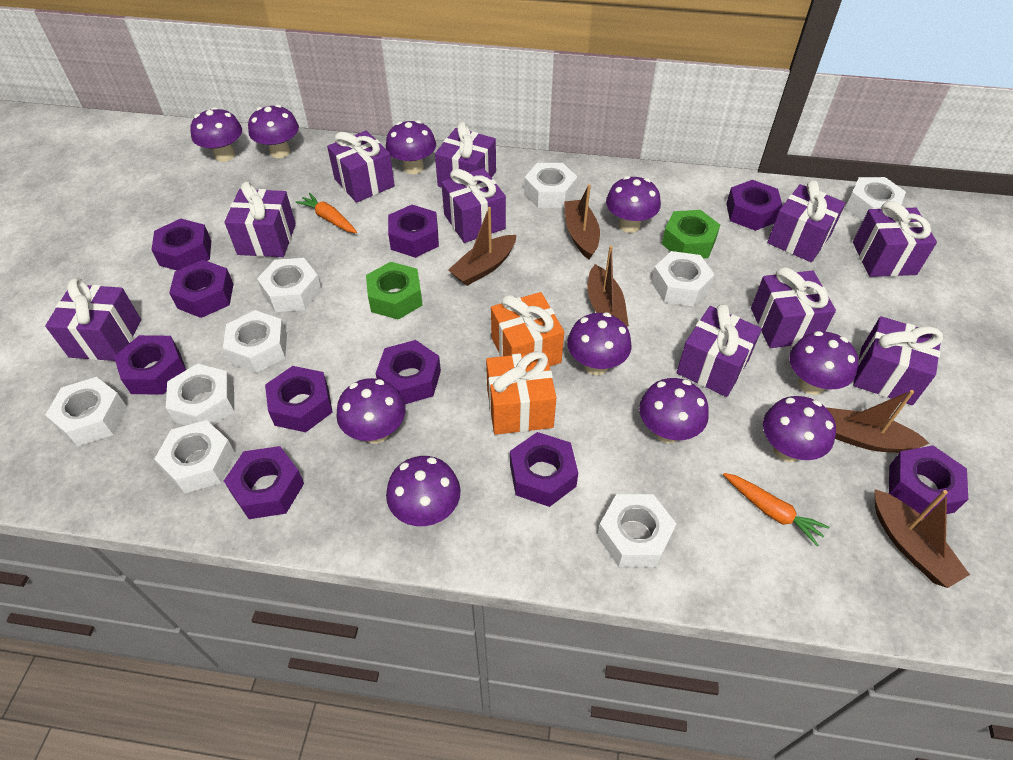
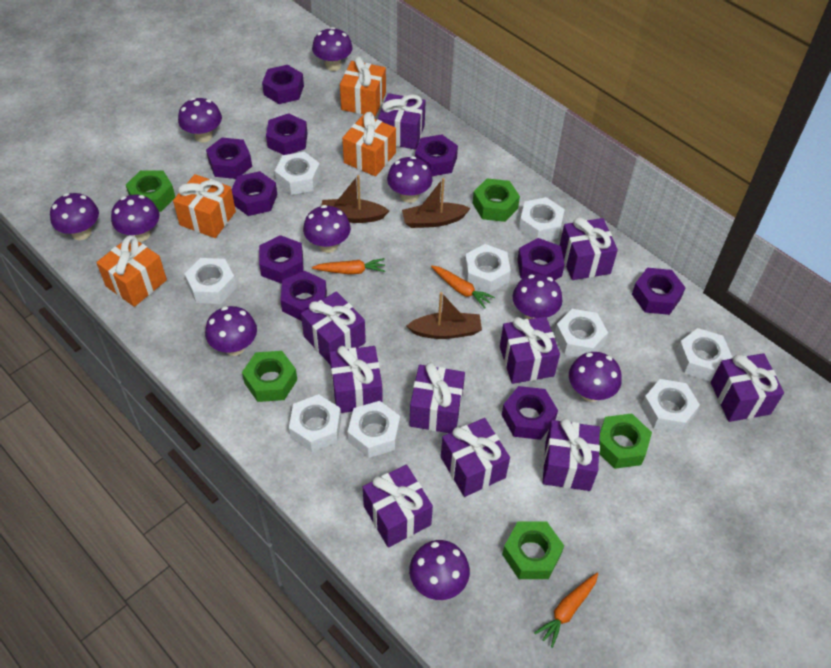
brown boat: [448,207,516,286] [564,184,600,259] [588,246,629,327] [826,390,930,453] [875,489,970,588] = 5 -> [321,175,389,223] [402,178,471,228] [407,292,482,339] = 3
green nut: [366,262,423,320] [662,210,720,258] = 2 -> [126,170,175,212] [242,351,297,402] [473,178,520,222] [502,522,564,579] [599,413,652,469] = 5
orange carrot: [295,193,357,233] [723,473,829,546] = 2 -> [312,258,386,274] [431,265,495,308] [534,573,598,648] = 3
orange gift: [486,351,556,435] [491,292,564,366] = 2 -> [96,235,167,307] [173,174,236,238] [340,56,386,117] [342,112,396,176] = 4

